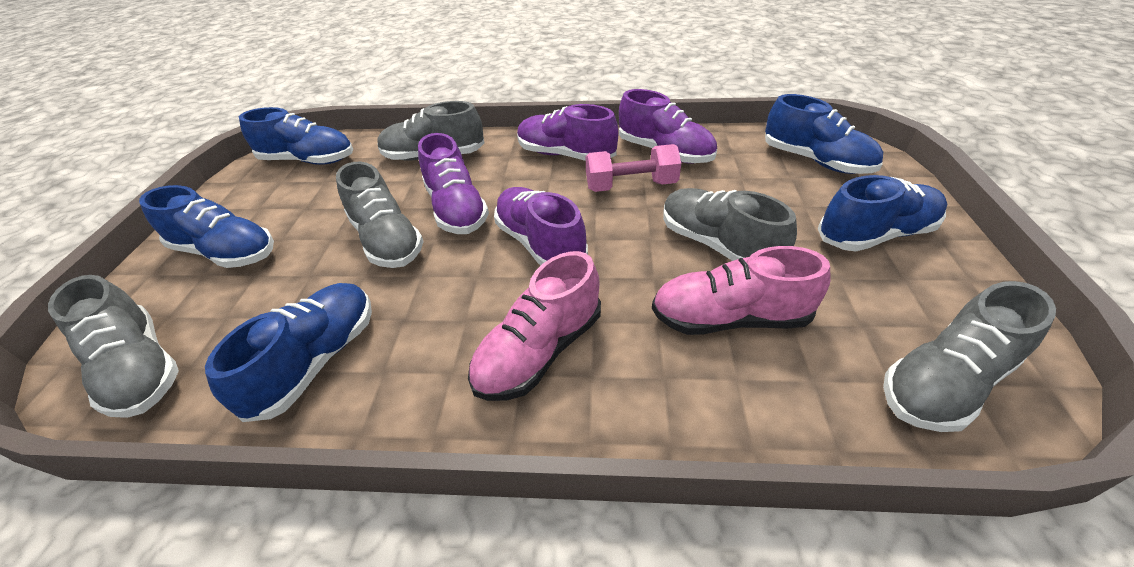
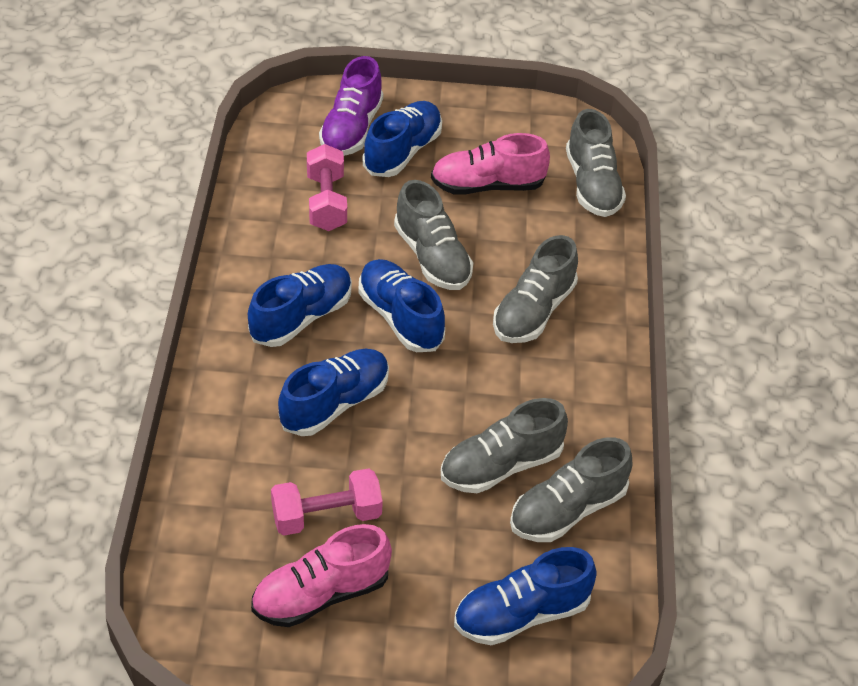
pink dumbbell: [586,144,681,192] = 1 -> [271,468,383,536] [307,144,347,231] = 2
purple shoe: [418,133,489,234] [494,187,588,266] [517,104,619,161] [619,89,717,164] = 4 -> [319,56,383,156] = 1

